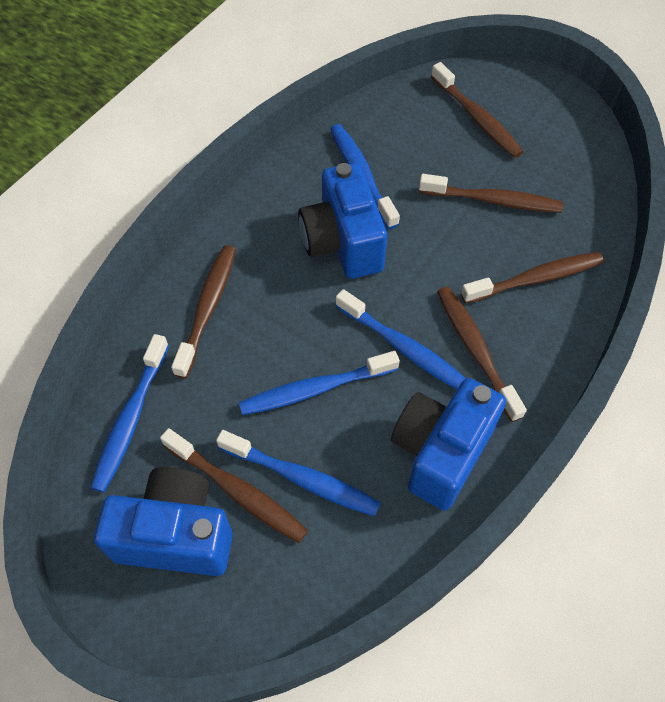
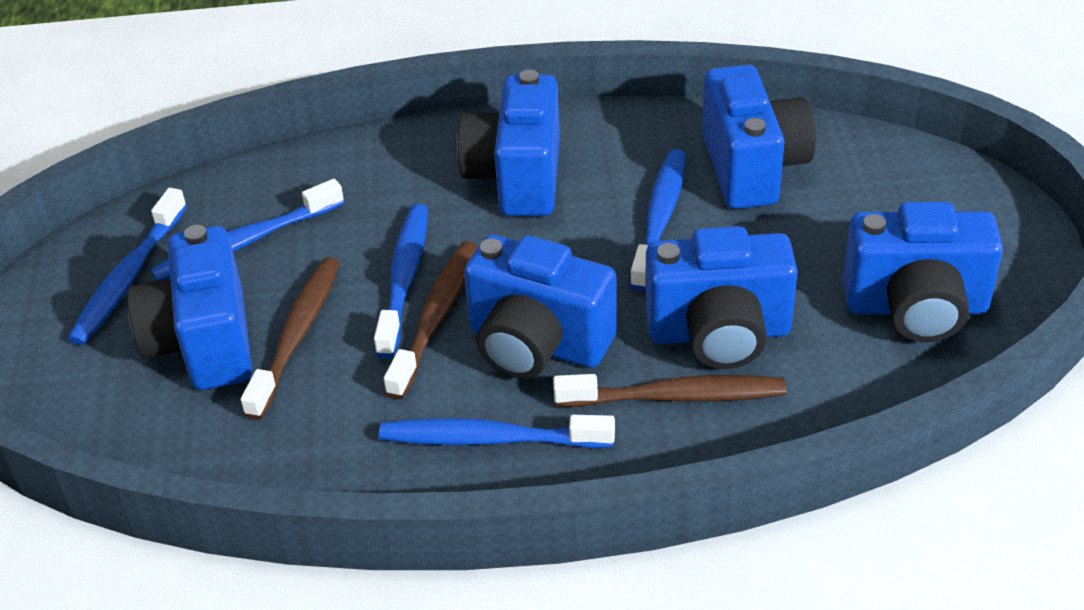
blue camera: [94,467,233,576] [298,163,387,279] [391,378,506,511] = 3 -> [127,225,252,390] [457,70,560,216] [464,235,617,379] [645,226,798,369] [702,65,816,209] [843,202,1003,342] = 6
brown toothbrush: [160,428,308,543] [171,245,236,378] [419,174,563,213] [431,62,523,158] [437,286,527,422] [461,252,604,304] = 6 -> [241,257,340,420] [384,241,478,399] [553,374,786,407] = 3

